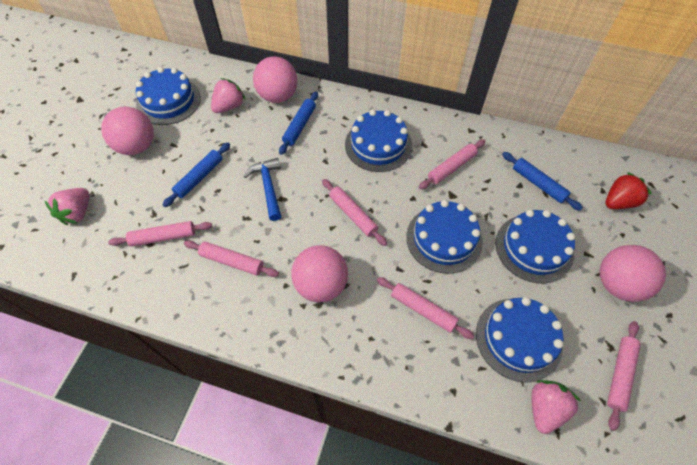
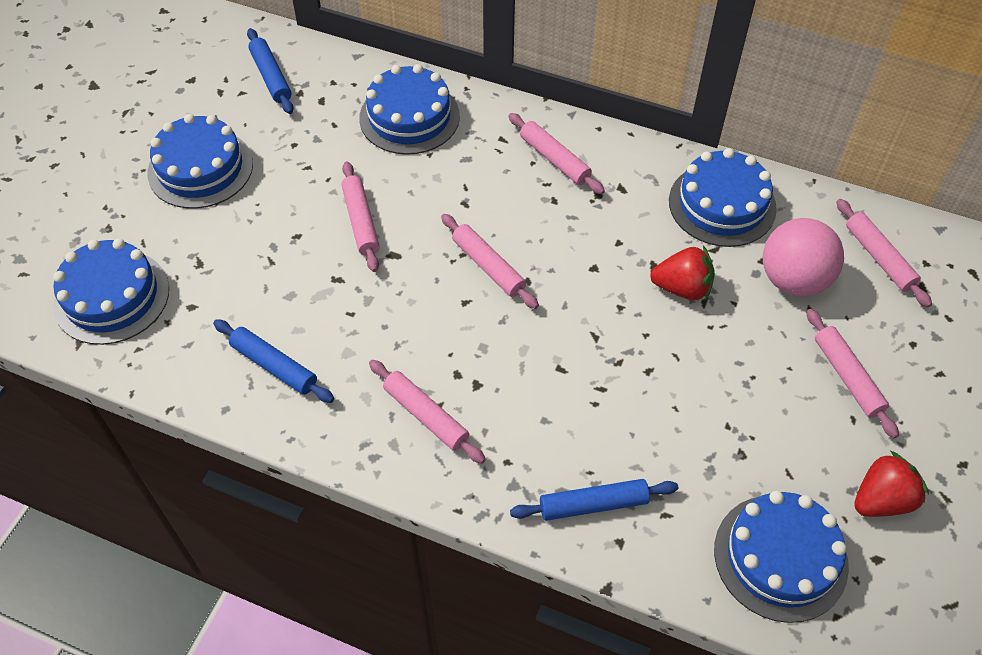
blue hammer: [244,158,281,221] = 1 -> none = 0
pink ball: [101,107,154,155] [253,56,298,103] [291,245,348,302] [600,245,666,302] = 4 -> [763,218,844,296] = 1
pink strawberry: [45,188,89,225] [211,78,246,113] [532,380,581,434] = 3 -> none = 0
red strawberry: [606,172,652,209] = 1 -> [650,246,715,300] [854,451,929,517] = 2

